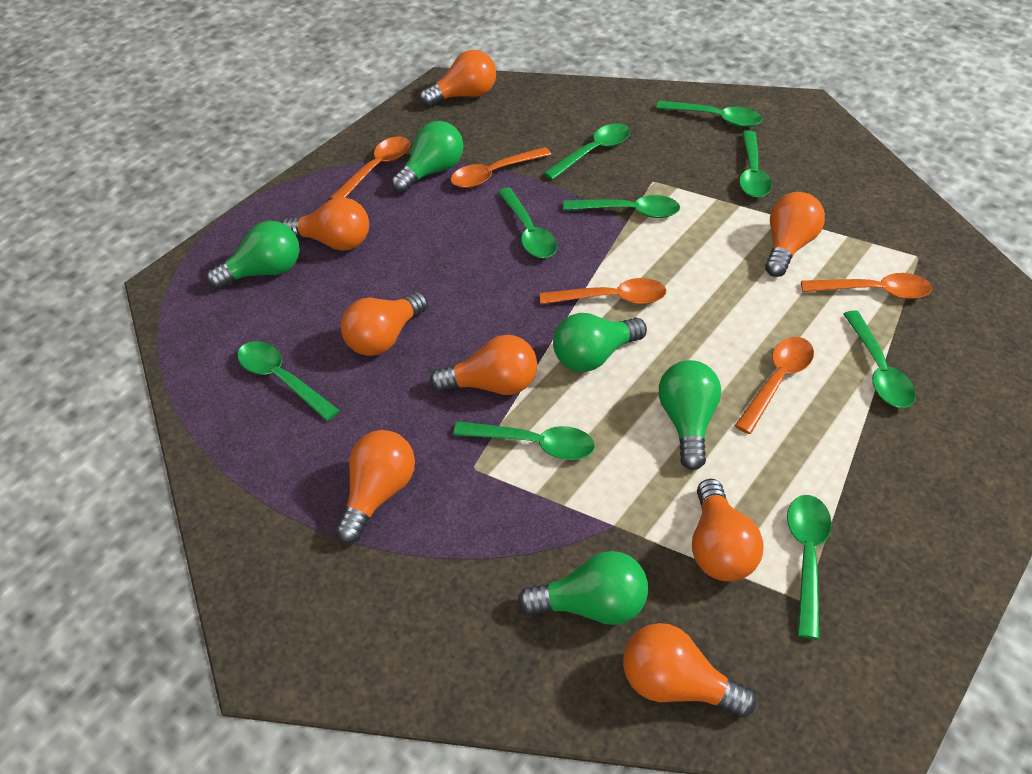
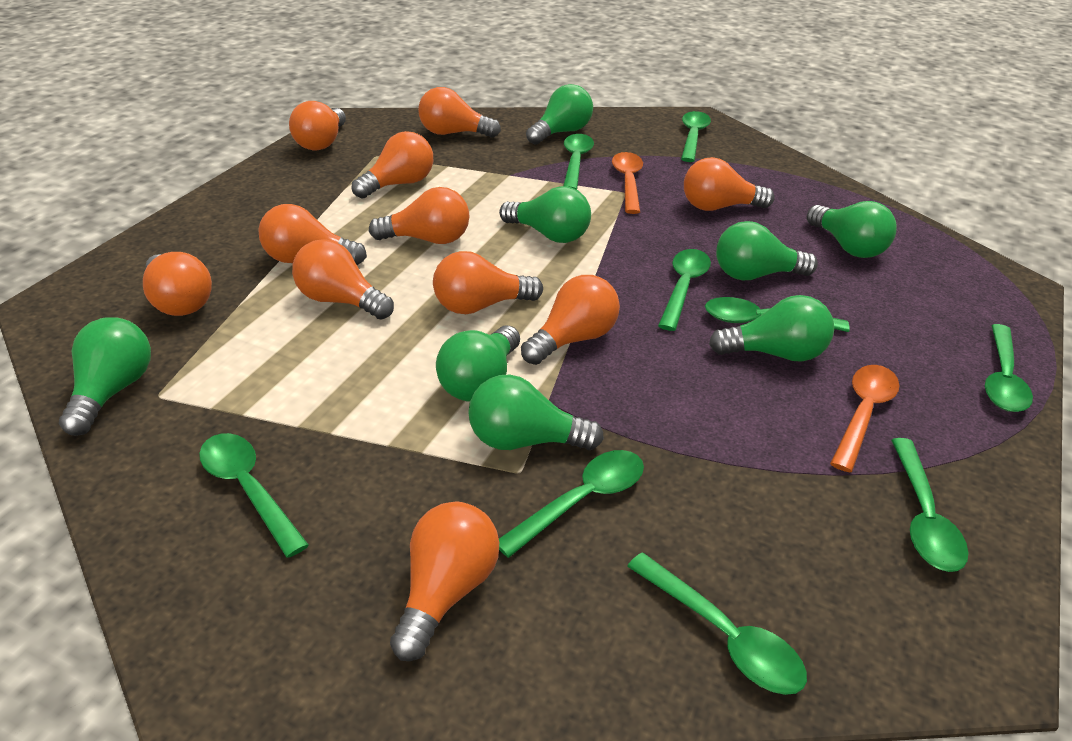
green light bulb: [206,221,300,289] [391,121,463,193] [518,551,648,625] [553,313,647,372] [659,360,721,470] = 5 -> [59,317,151,436] [436,325,520,401] [468,375,604,450] [499,186,591,243] [526,84,593,145] [709,295,834,362] [716,221,818,280] [807,201,896,258] = 8
orange light bulb: [282,197,369,251] [335,430,415,543] [341,292,428,356] [420,50,496,107] [430,335,537,395] [623,623,756,718] [692,479,764,581] [765,192,825,277] = 8 -> [143,252,212,316] [258,204,367,265] [289,101,346,150] [292,239,394,319] [352,131,433,199] [369,187,469,244] [390,502,499,661] [418,87,501,138] [433,251,543,314] [521,275,620,365] [684,157,775,211] = 11
orange spoon: [330,136,410,199] [451,147,551,188] [540,278,666,304] [735,337,814,434] [801,273,932,299] = 5 -> [612,152,643,214] [830,365,900,472] = 2

